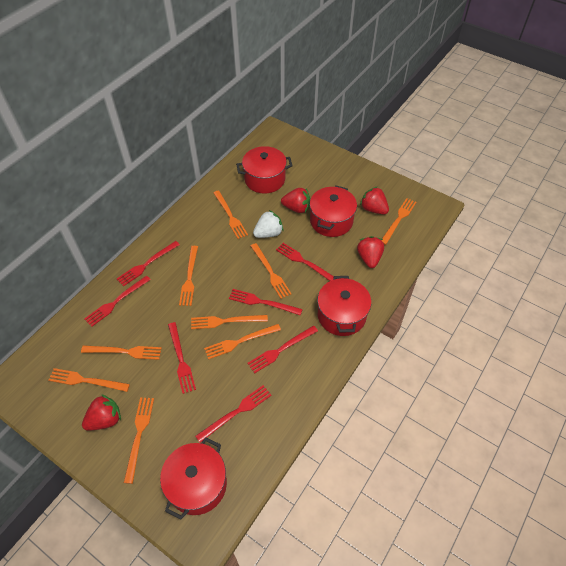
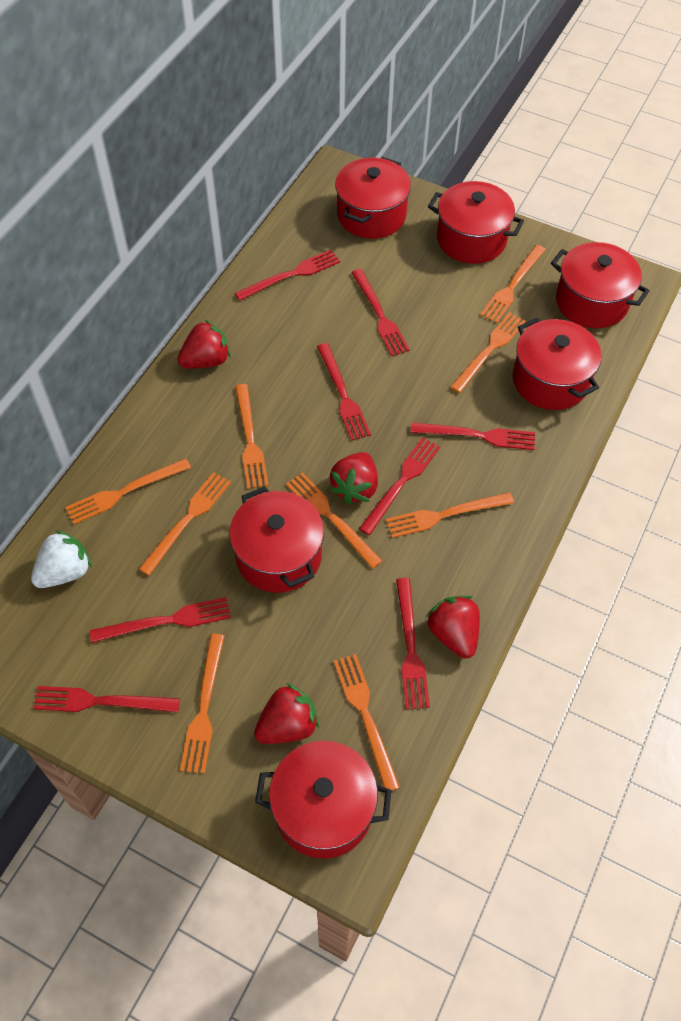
red fork: [84,275,151,327] [117,241,180,287] [168,322,196,394] [195,385,271,443] [229,289,303,315] [247,325,318,373] [276,243,334,281] = 7 -> [33,686,180,713] [90,597,231,643] [235,250,340,301] [317,343,371,441] [351,269,410,356] [359,437,440,535] [396,578,430,709] [411,423,535,450] = 8
red pot: [160,437,227,520] [236,146,293,194] [310,185,357,237] [317,276,371,336] = 4 -> [229,486,324,593] [255,741,392,859] [335,157,411,239] [428,181,524,264] [513,318,601,410] [551,242,650,328] = 6

